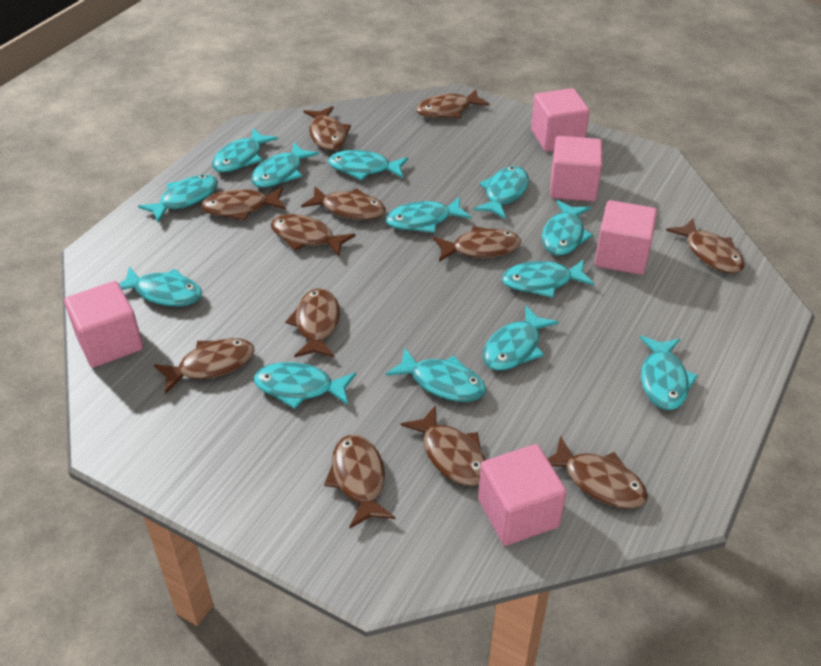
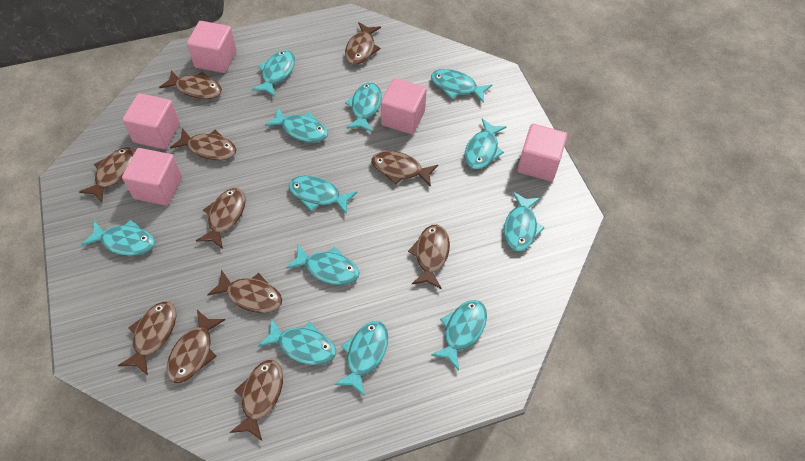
brown fish: [154,338,254,394] [201,187,286,221] [270,214,356,257] [285,288,340,358] [301,186,386,220] [304,106,351,150] [324,435,396,528] [401,405,486,486] [416,89,490,118] [433,226,521,262] [547,436,648,509] [666,218,745,273] = 12 -> [79,147,135,203] [118,302,176,375] [159,70,222,99] [167,310,225,383] [170,128,237,161] [196,188,246,249] [207,269,282,313] [230,360,283,441] [345,22,381,65] [371,151,438,187] [408,225,450,289] = 11
turquoise fish: [119,266,202,306] [138,175,218,223] [212,128,278,173] [251,143,319,188] [254,362,356,409] [328,150,408,180] [386,197,472,233] [386,348,486,402] [474,166,529,219] [483,306,559,371] [502,259,594,298] [542,200,593,255] [640,336,698,410] = 13 -> [81,220,155,256] [252,50,295,97] [258,319,336,365] [265,108,328,143] [286,244,359,285] [289,176,357,215] [334,321,388,396] [345,82,382,132] [431,69,492,103] [431,300,487,370] [464,118,506,169] [504,192,545,251] = 12

